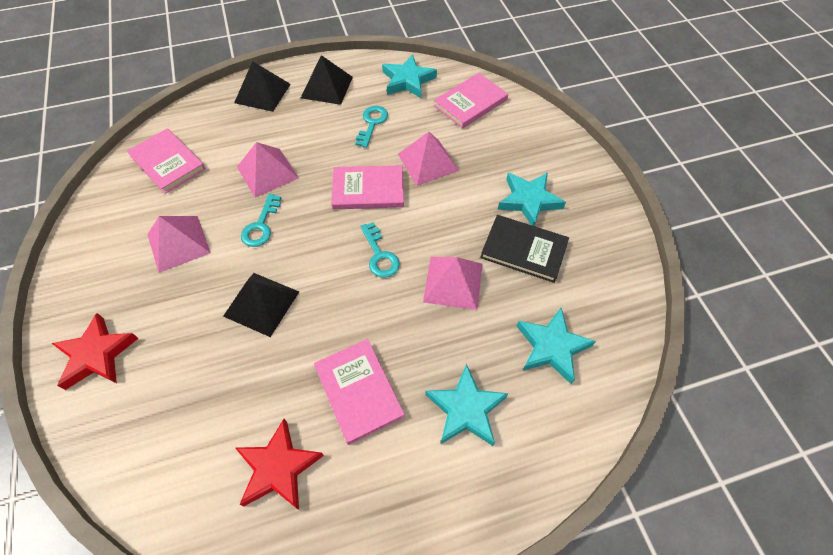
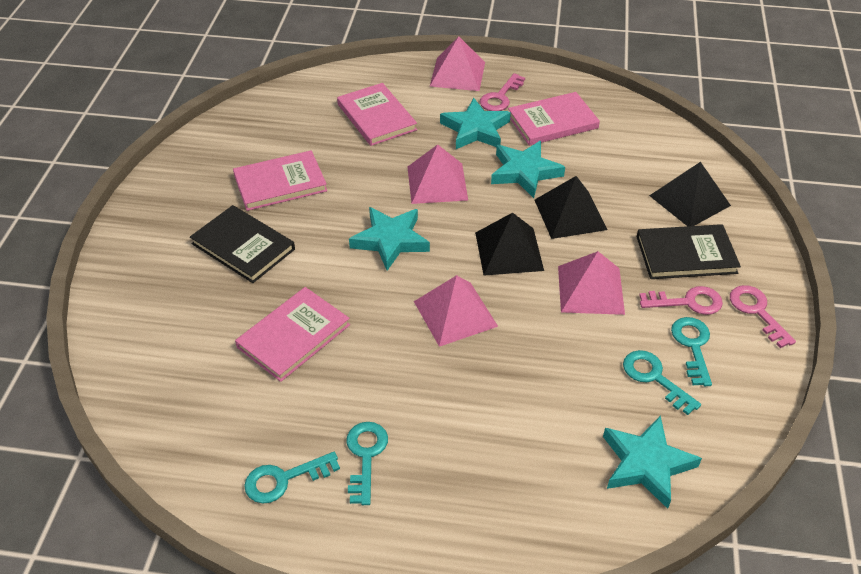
black book: [480,215,569,283] = 1 -> [190,205,295,283] [636,224,741,279] = 2
pink key: none = 0 -> [480,73,525,111] [639,286,723,315] [730,285,796,348] = 3
red star: [52,313,139,390] [235,419,324,509] = 2 -> none = 0
turquoise key: [241,194,281,247] [355,106,388,148] [360,222,400,278] = 3 -> [244,452,340,503] [346,422,388,505] [623,350,701,415] [671,317,712,386] = 4

